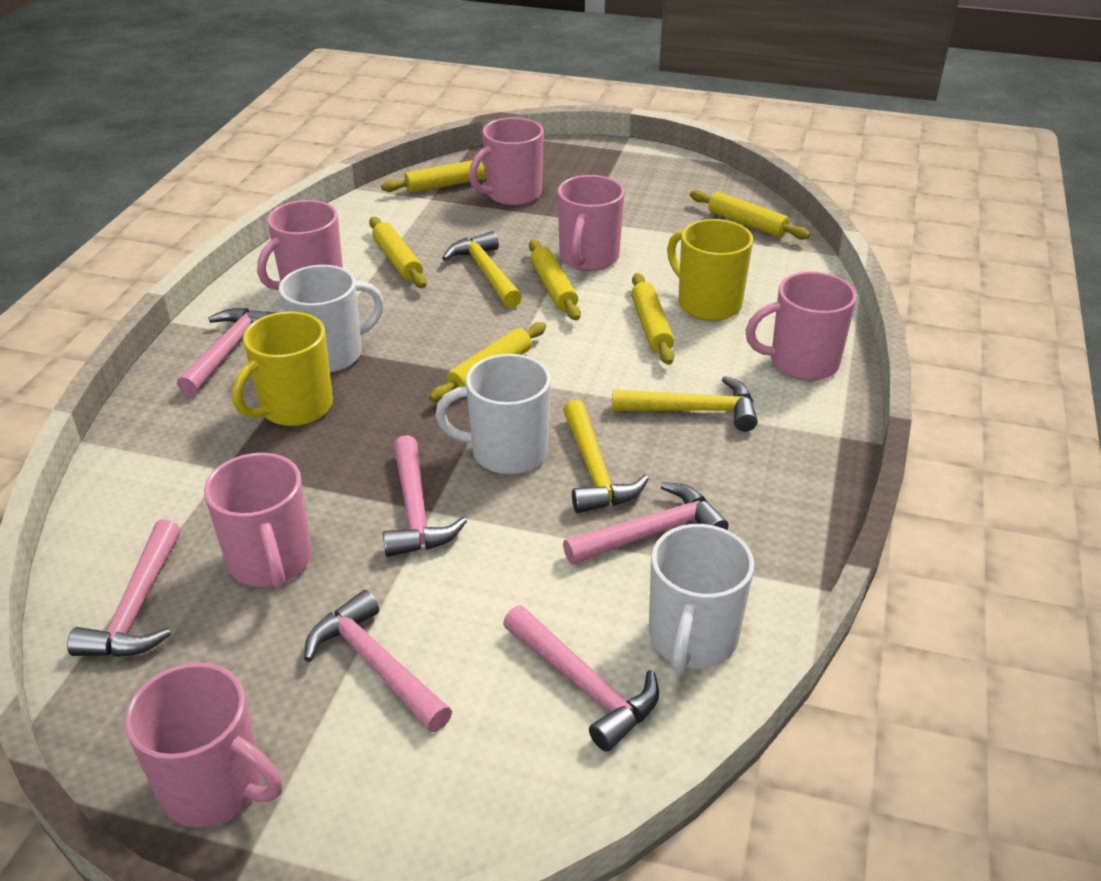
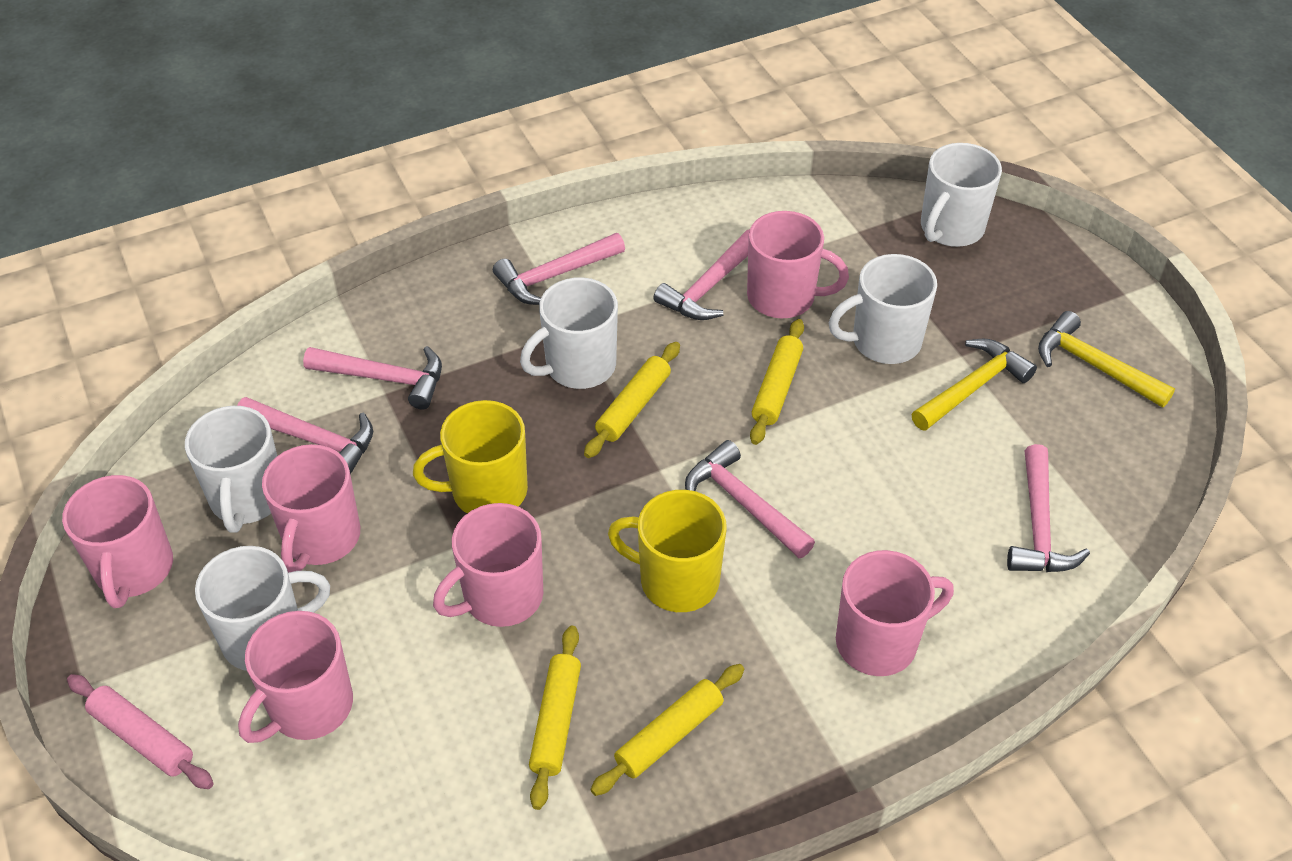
pink rolling pin: none = 0 -> [67,674,214,789] = 1
white mug: [279,265,384,372] [435,354,551,474] [649,524,754,674] = 3 -> [185,406,277,533] [195,546,330,671] [520,277,618,389] [828,254,937,364] [921,143,1002,247] = 5
yellow hammer: [442,231,522,308] [563,400,649,513] [612,376,758,431] = 3 -> [911,339,1037,431] [1038,311,1175,408] = 2
yellow rolling pin: [369,217,427,288] [381,160,485,193] [429,322,546,402] [529,239,581,320] [631,273,674,365] [690,190,810,240] = 6 -> [529,626,581,810] [584,342,680,458] [590,664,744,796] [750,319,804,445] = 4

